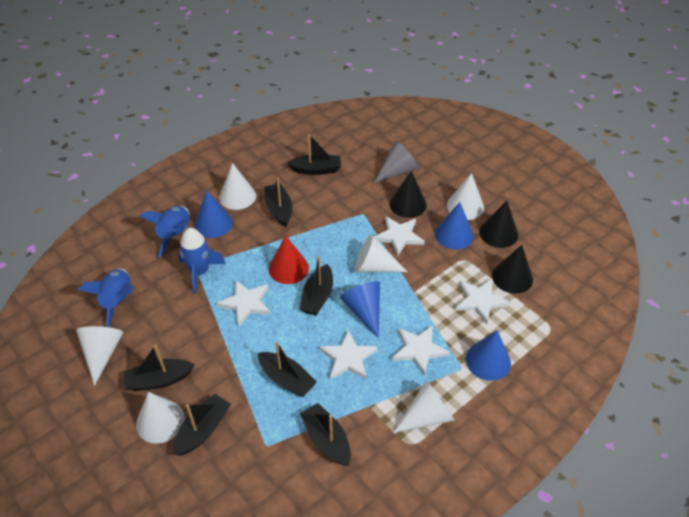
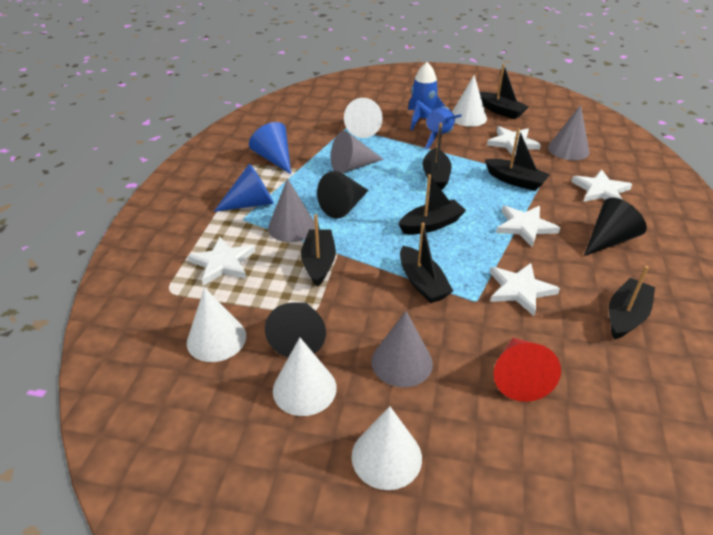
blue cone: [194,191,233,238] [340,281,380,338] [435,202,474,250] [466,330,511,381] = 4 -> [214,163,274,212] [249,122,291,174] = 2
blue rocket: [78,269,133,327] [139,206,190,257] [178,228,226,294] = 3 -> [408,62,446,130] [415,101,462,149] = 2
grey cone: [374,141,418,183] = 1 -> [268,178,315,242] [331,131,384,173] [371,311,433,387] [548,105,589,160] = 4
white cone: [76,326,123,386] [136,392,185,444] [219,163,256,210] [355,234,407,272] [393,380,455,433] [447,173,484,220] = 6 -> [187,288,246,362] [273,338,337,416] [344,98,383,138] [352,406,422,490] [452,75,487,127] = 5

